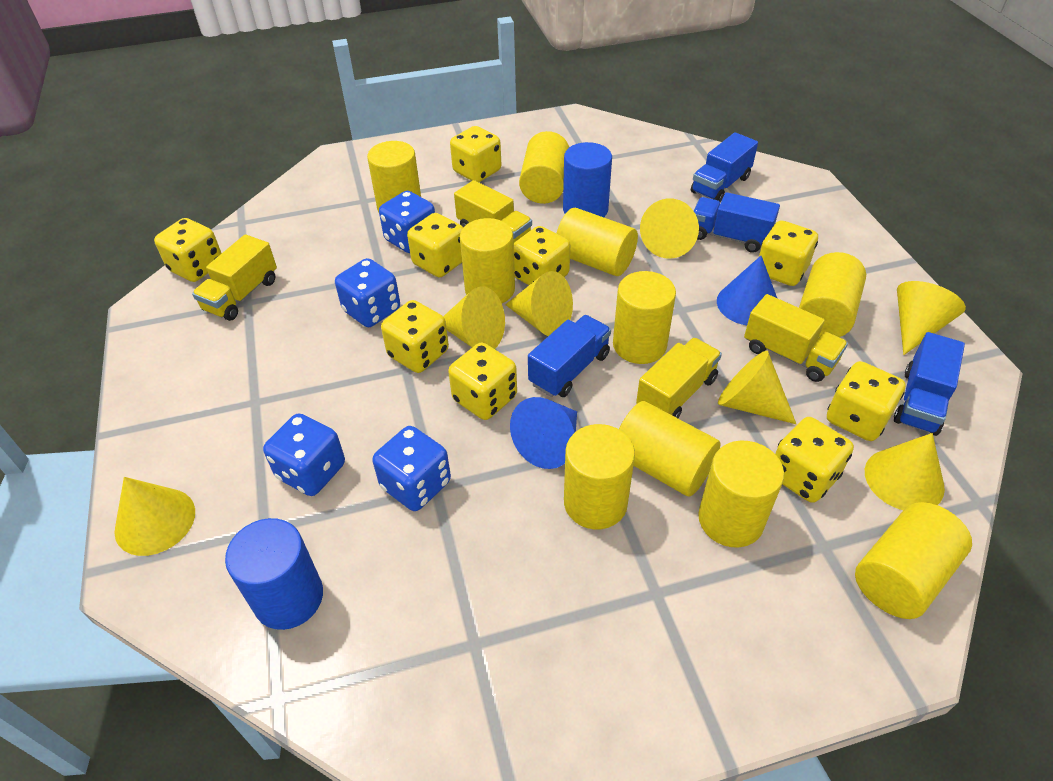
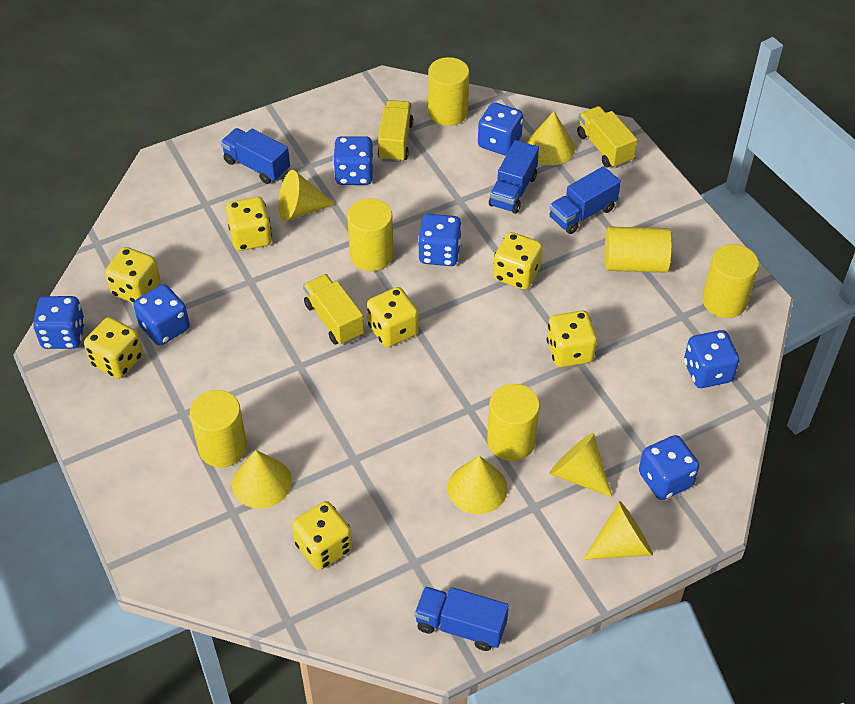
blue cone: [510,397,577,469] [717,256,777,325] = 2 -> none = 0
blue cylinder: [225,518,323,630] [563,142,612,217] = 2 -> none = 0
blue dice: [263,413,345,496] [335,258,400,327] [372,426,451,511] [379,191,435,253] = 4 -> [33,296,85,349] [133,284,190,346] [333,136,373,185] [418,214,462,266] [478,102,523,156] [639,435,699,500] [684,330,739,388] = 7
yellow cone: [114,477,195,556] [443,286,505,349] [505,271,573,336] [640,199,699,259] [718,351,796,424] [865,433,945,510] [897,281,966,355] = 7 -> [232,450,292,509] [279,170,336,221] [448,456,508,514] [527,111,575,165] [549,433,612,497] [583,501,653,560] = 6
yellow cylinder: [367,141,421,213] [460,218,515,303] [519,131,569,204] [556,208,638,276] [564,424,635,529] [613,271,676,364] [619,401,721,497] [698,441,784,548] [799,252,866,337] [855,502,972,619] = 10 -> [190,390,247,467] [347,198,394,271] [428,57,469,126] [487,384,540,461] [605,227,672,272] [702,244,759,318] = 6
yellow dice: [154,218,222,282] [381,300,449,373] [407,213,463,277] [448,343,517,420] [450,126,501,182] [514,226,570,285] [759,220,818,286] [775,417,854,503] [827,361,906,441] = 9 -> [84,317,143,379] [105,247,160,303] [226,197,272,251] [292,501,352,570] [367,287,418,347] [493,232,543,290] [546,311,597,367] = 7
yellow truck: [192,234,277,321] [454,180,532,243] [636,338,722,418] [744,294,848,382] = 4 -> [303,274,364,345] [377,100,413,162] [577,106,637,168] = 3

